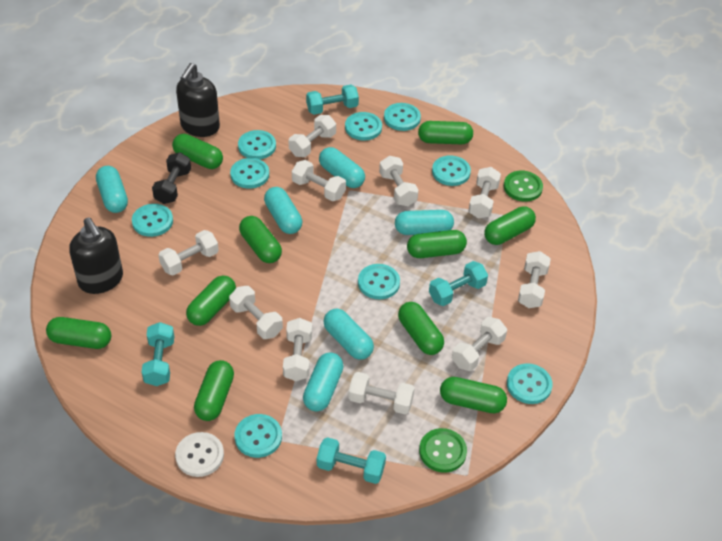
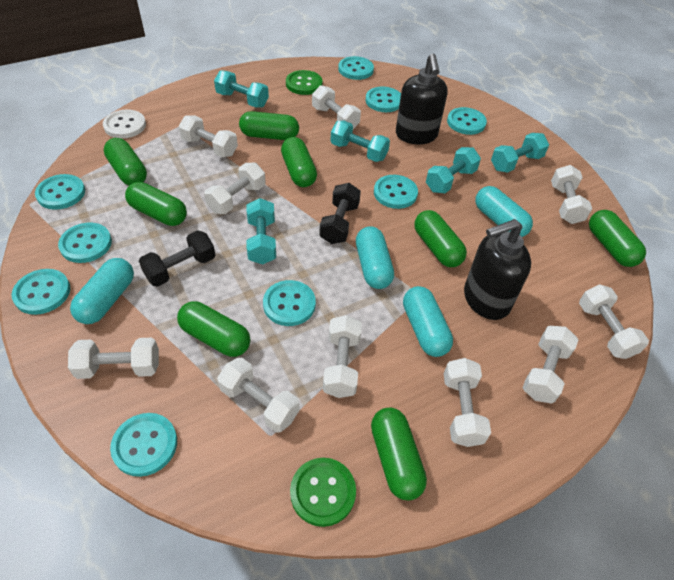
black dumbbell: [152,152,191,204] = 1 -> [139,230,215,287] [319,183,361,244] = 2
green capsule: [46,317,111,349] [172,134,223,169] [186,275,236,326] [194,360,234,421] [239,216,282,263] [398,302,444,355] [407,230,467,258] [418,121,473,144] [440,377,507,413] [484,206,536,245] = 10 -> [104,138,147,185] [125,182,187,226] [177,301,250,357] [239,111,299,140] [281,137,317,187] [371,408,427,501] [414,210,467,267] [589,210,646,267] = 8
turquoise capsule: [96,166,128,213] [264,187,302,234] [303,353,344,411] [319,147,365,188] [323,309,374,360] [395,210,454,235] = 6 -> [70,258,134,324] [356,227,394,289] [403,286,453,357] [475,186,533,237] = 4
turquoise dumbbell: [141,322,174,386] [306,85,359,115] [317,437,386,484] [429,261,488,306] = 4 -> [214,70,269,108] [247,198,276,264] [330,121,390,162] [426,147,481,193] [491,133,549,173] = 5

